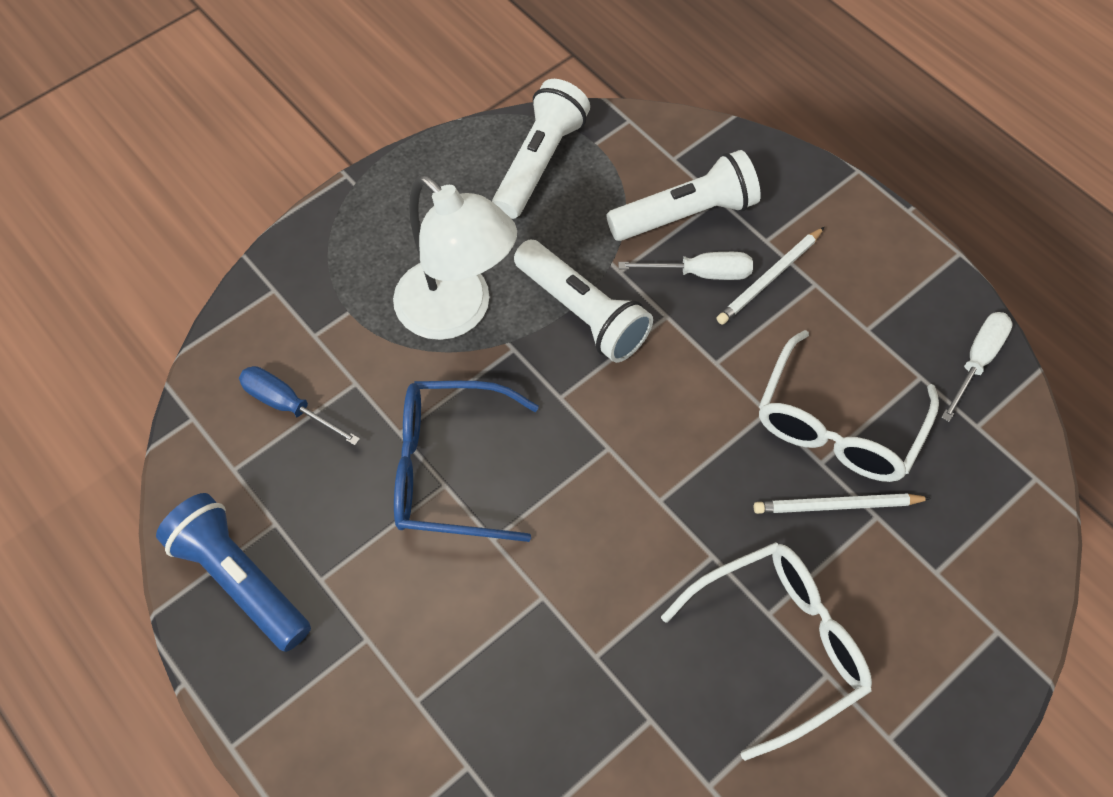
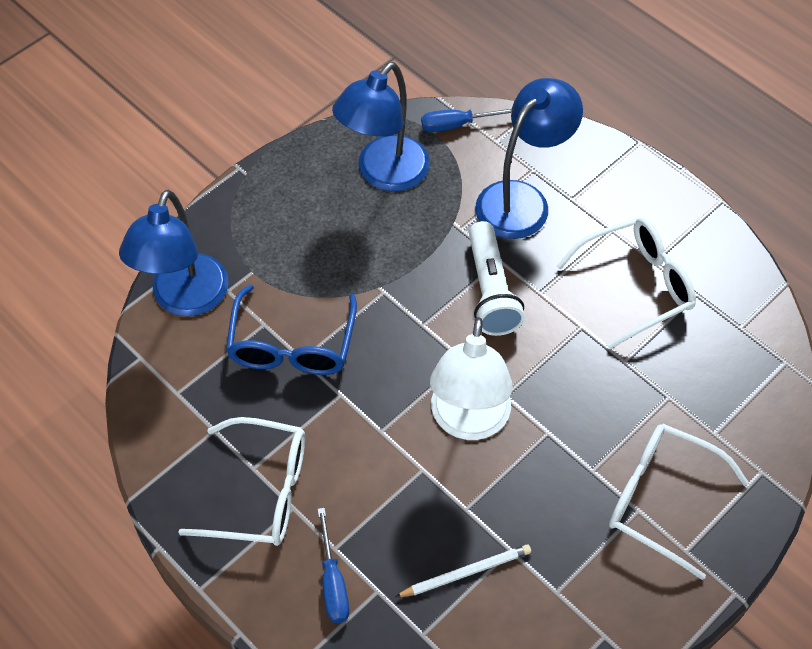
blue flashlight: [156,493,311,652] = 1 -> none = 0
blue lamp: none = 0 -> [119,190,229,316] [332,62,430,191] [475,78,583,239] = 3
blue screwdriver: [239,366,360,446] = 1 -> [317,508,349,623] [421,108,512,132] = 2
white flashlight: [492,79,590,219] [514,240,653,363] [607,150,761,241] = 3 -> [469,221,525,336] = 1
white glasses: [661,542,872,761] [759,330,939,482] = 2 -> [178,417,305,546] [557,218,696,349] [609,424,749,580] = 3
white pencil: [716,227,825,325] [754,493,931,514] = 2 -> [395,544,531,597] = 1
white screwdriver: [618,252,753,280] [941,312,1013,422] = 2 -> none = 0

